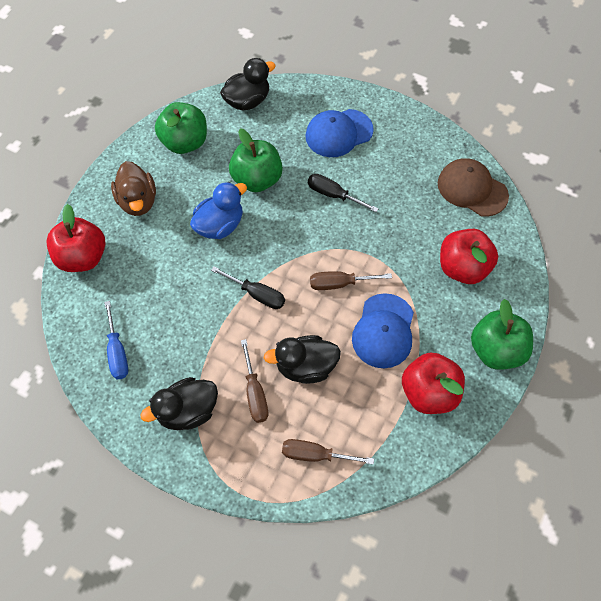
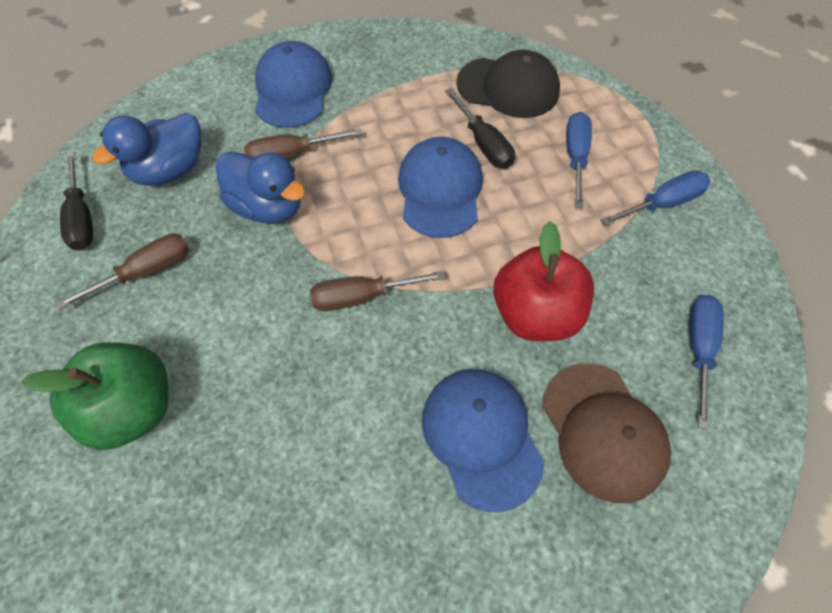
black cap: none = 0 -> [456,50,560,118] = 1
black duck: [141,377,218,430] [220,58,275,110] [264,335,341,384] = 3 -> none = 0
blue cap: [306,109,374,157] [352,293,414,368] = 2 -> [255,41,332,128] [398,137,483,238] [422,369,545,512] = 3
blue duck: [190,182,247,239] = 1 -> [92,113,201,186] [216,152,305,223] = 2
blue screwdriver: [104,301,128,379] = 1 -> [566,112,592,208] [601,170,711,226] [689,295,724,430] = 3
brown duck: [111,161,156,216] = 1 -> none = 0
green apple: [155,102,207,154] [229,128,283,192] [471,299,533,370] = 3 -> [22,342,169,450] = 1
red apple: [46,204,105,272] [402,353,465,414] [440,229,498,284] = 3 -> [493,221,594,341] = 1

